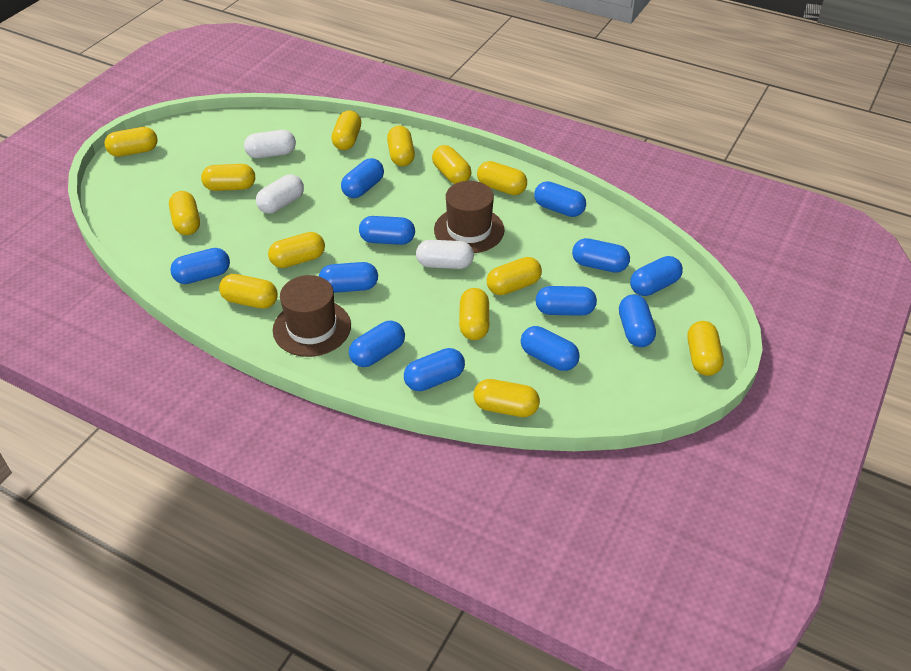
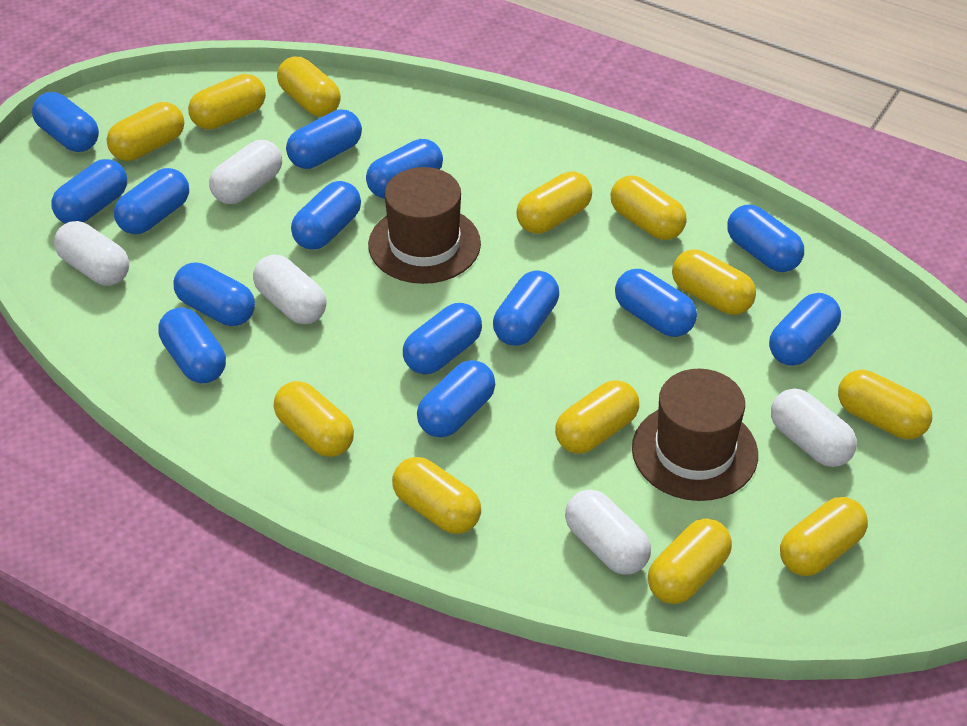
blue capsule: [170,248,230,284] [319,262,378,293] [341,158,384,198] [349,321,405,367] [359,216,415,245] [404,348,465,391] [521,326,580,371] [534,181,586,217] [536,286,597,316] [572,238,630,273] [619,295,656,347] [630,256,683,296] = 12 -> [32,92,99,152] [51,159,127,224] [114,168,189,234] [158,307,226,383] [173,262,255,326] [286,109,362,169] [291,181,361,250] [366,139,443,198] [403,303,482,375] [417,360,495,438] [493,270,559,346] [615,269,697,337] [727,205,804,272] [769,293,841,366] = 14
white capsule: [244,130,296,158] [256,174,304,214] [416,240,474,269] = 3 -> [54,221,129,285] [209,140,282,204] [253,255,327,324] [565,489,651,575] [771,388,857,467] = 5
yellow capsule: [104,127,158,157] [169,191,200,235] [201,164,255,191] [219,274,278,309] [268,232,325,268] [331,110,361,150] [387,126,415,166] [432,145,471,184] [459,288,489,340] [473,379,540,417] [477,161,527,195] [487,257,542,295] [687,321,724,376] = 13 -> [107,102,184,161] [188,74,266,130] [274,381,354,457] [277,57,341,117] [392,457,481,534] [516,171,592,234] [555,380,639,454] [611,175,687,240] [648,518,732,604] [672,249,756,315] [780,497,868,576] [838,370,932,439] = 12

